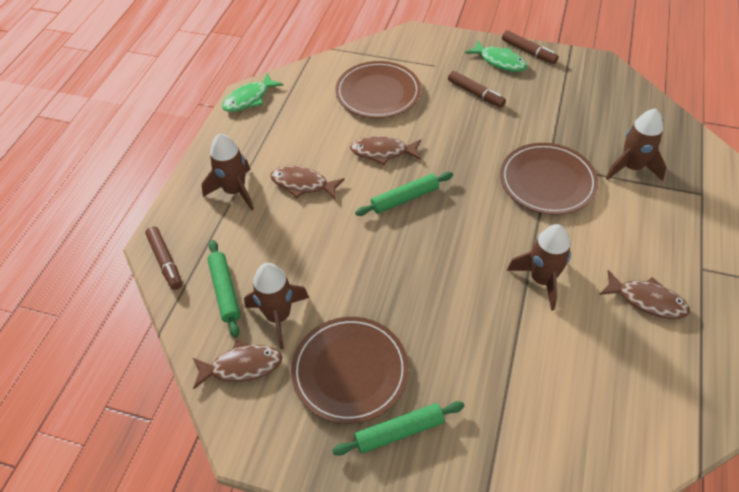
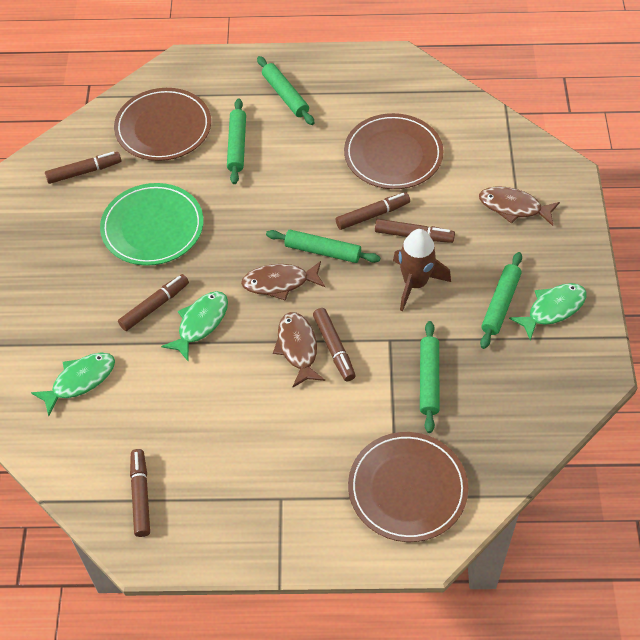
brown fish: [193,341,282,389] [270,166,345,199] [350,136,421,165] [599,270,690,319] = 4 -> [241,261,325,301] [273,312,325,388] [479,186,560,226] = 3
brown marker: [145,226,182,290] [448,71,506,108] [502,30,559,64] = 3 -> [45,152,121,184] [118,274,189,331] [130,449,150,537] [313,308,356,381] [336,192,410,230] [375,219,455,243] = 6
brown rocket: [201,134,254,210] [244,263,309,349] [507,224,571,311] [606,108,667,181] = 4 -> [393,229,451,311] = 1
green fish: [222,74,283,112] [465,40,528,72] = 2 -> [31,353,115,416] [161,291,228,361] [509,283,587,340] = 3
green plate: none = 0 -> [100,183,203,266] = 1
green rolling pin: [207,240,240,338] [332,401,464,456] [355,172,453,216] = 3 -> [227,99,246,184] [257,56,315,125] [266,230,380,263] [420,321,439,433] [480,252,522,349] = 5

